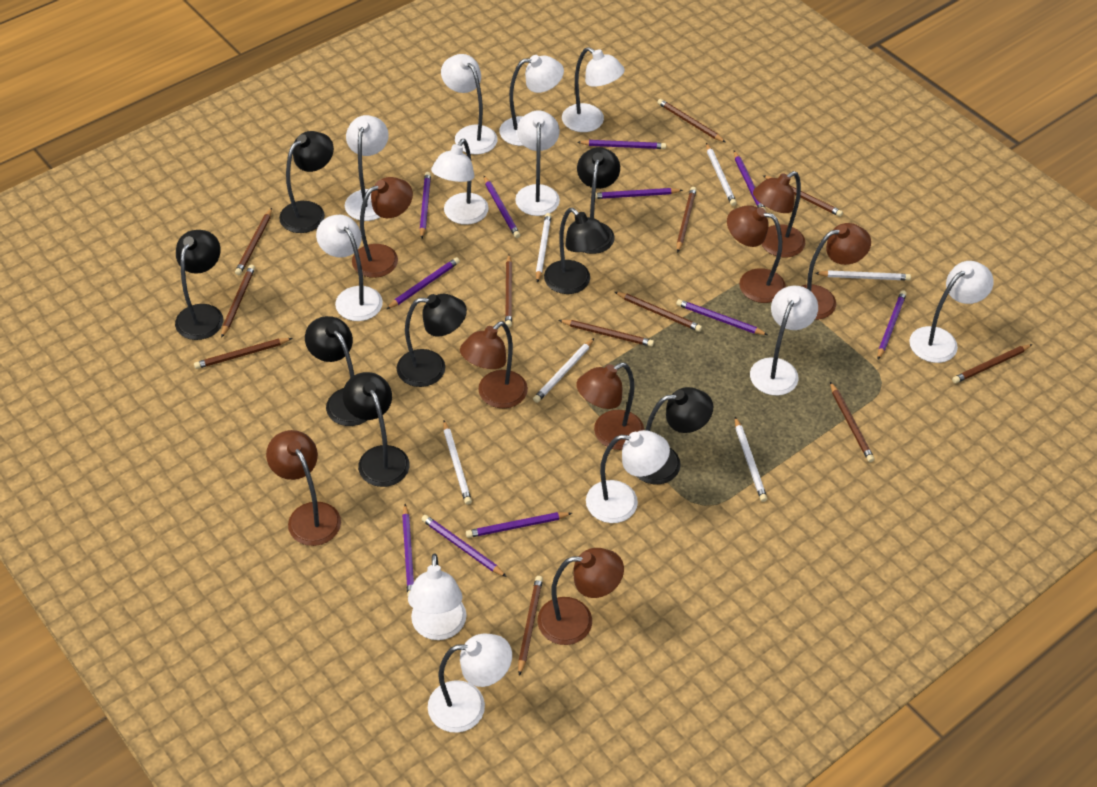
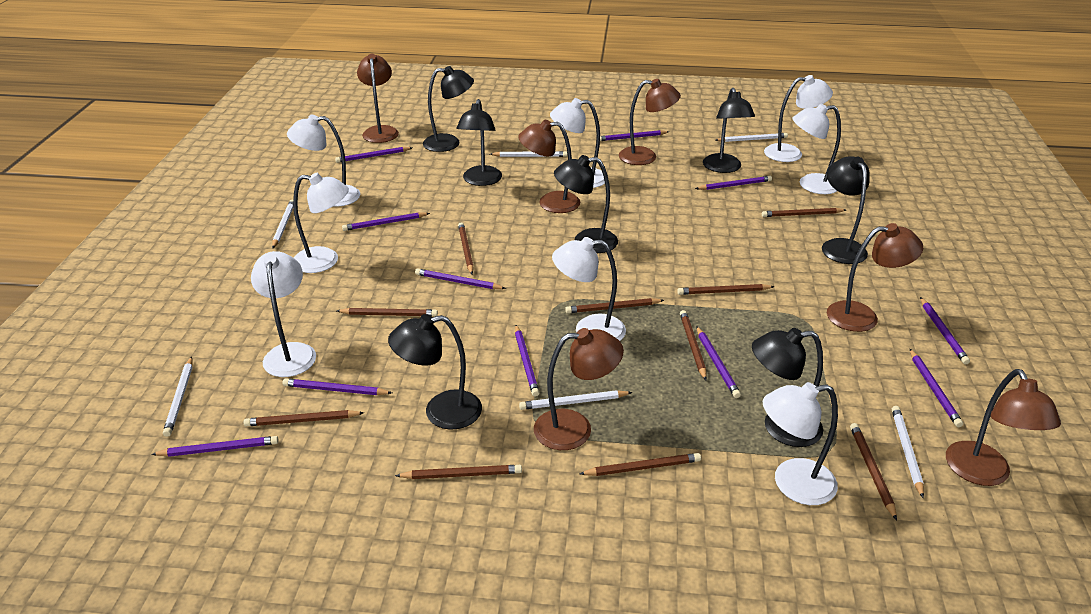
black lamp: [175,230,223,340] [279,131,334,233] [305,316,367,426] [343,372,410,487] [397,294,467,387] [544,208,609,294] [577,147,620,254] [636,387,713,484] = 8 -> [388,314,482,430] [423,66,474,152] [457,99,502,186] [554,155,618,253] [703,88,755,173] [752,328,823,447] [822,156,870,264] = 7
brown lamp: [266,430,341,546] [352,177,413,278] [460,321,528,408] [537,548,624,645] [576,362,644,450] [727,205,786,303] [753,171,805,257] [802,223,871,320] = 8 -> [357,54,399,143] [518,120,580,213] [534,328,624,450] [619,79,681,165] [827,223,923,332] [946,369,1061,486] = 6
brown pencil: [194,338,292,369] [221,265,255,338] [235,208,272,275] [505,255,512,328] [518,576,543,676] [559,320,654,347] [615,292,702,332] [657,99,725,142] [677,187,697,253] [763,175,843,217] [830,382,874,462] [952,344,1032,383] = 12 -> [244,410,364,426] [337,308,438,317] [395,465,522,479] [458,223,474,274] [565,298,664,313] [580,453,701,476] [677,284,775,295] [680,310,707,380] [762,208,846,217] [850,423,897,520] = 10
white lamp: [316,215,383,321] [345,115,389,221] [408,553,467,640] [428,634,512,733] [431,139,489,225] [441,54,498,154] [499,55,564,146] [515,110,560,216] [562,47,625,132] [586,430,670,523] [750,286,818,396] [909,261,994,363] = 12 -> [251,251,316,377] [287,114,360,207] [293,173,349,273] [550,98,605,188] [552,237,626,341] [762,382,838,505] [764,75,833,162] [793,104,841,194] = 8

